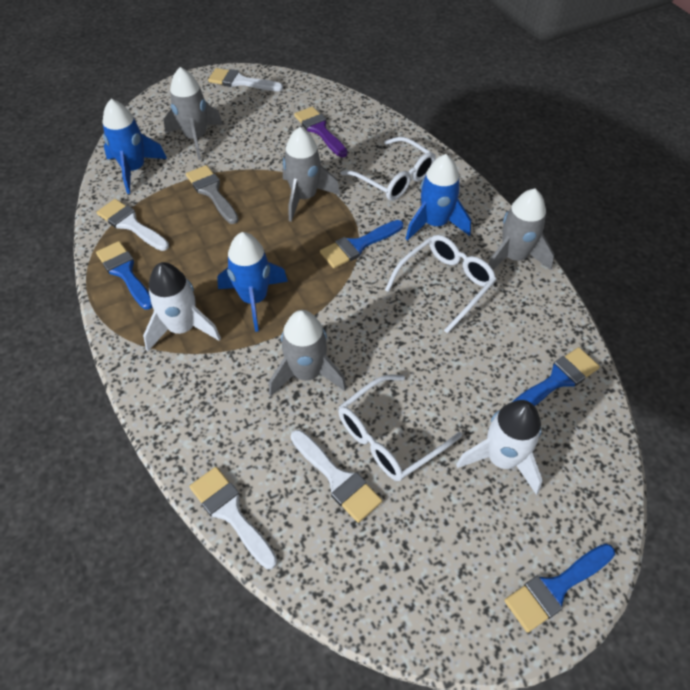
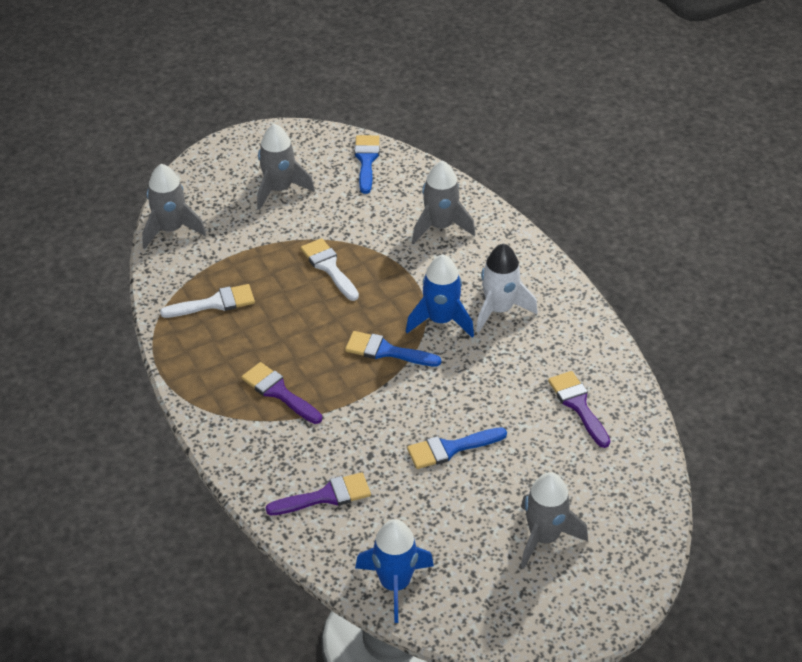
blue brush: [96,241,152,310] [320,220,403,268] [504,544,615,633] [513,347,600,406] = 4 -> [345,331,441,367] [354,135,380,194] [407,427,507,469] = 3
blue rocket: [103,99,167,194] [217,232,288,332] [406,154,471,241] = 3 -> [355,519,434,623] [406,254,474,338] = 2
grey brush: [186,165,239,224] = 1 -> none = 0
purple brush: [294,106,348,157] = 1 -> [241,362,322,424] [266,472,371,515] [548,371,610,448] = 3
white brush: [97,199,169,251] [189,467,278,569] [208,68,283,91] [291,430,382,523] = 4 -> [160,284,255,318] [301,238,359,301] = 2
white glasses: [338,374,462,481] [341,137,436,201] [385,235,497,333] = 3 -> none = 0
white rocket: [143,262,221,351] [456,400,543,495] = 2 -> [476,244,538,333] = 1

